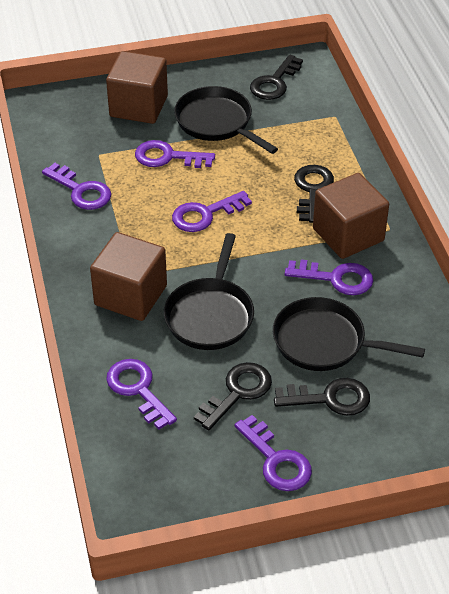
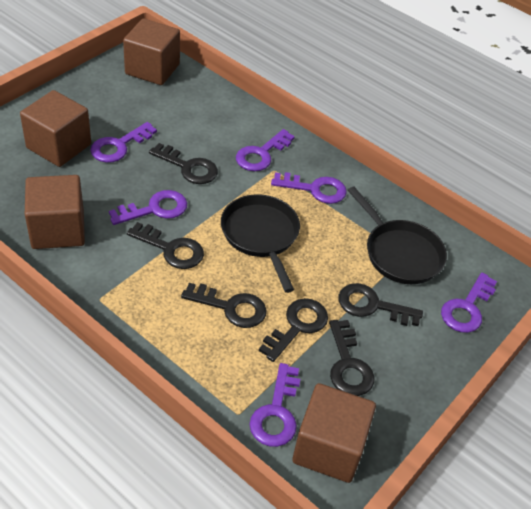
black key: [194,362,272,431] [250,54,303,100] [274,378,370,416] [294,165,334,223] = 4 -> [127,222,204,269] [149,143,218,184] [181,283,267,328] [259,298,328,362] [329,320,374,396] [338,283,423,326] = 6
black pan: [164,233,254,350] [174,86,278,154] [273,297,425,371] = 3 -> [221,194,300,293] [348,187,447,284] = 2
brown cube: [90,232,167,321] [106,51,168,124] [313,173,389,259] = 3 -> [20,90,91,167] [25,175,85,249] [123,19,180,85] [292,383,376,483] = 4

